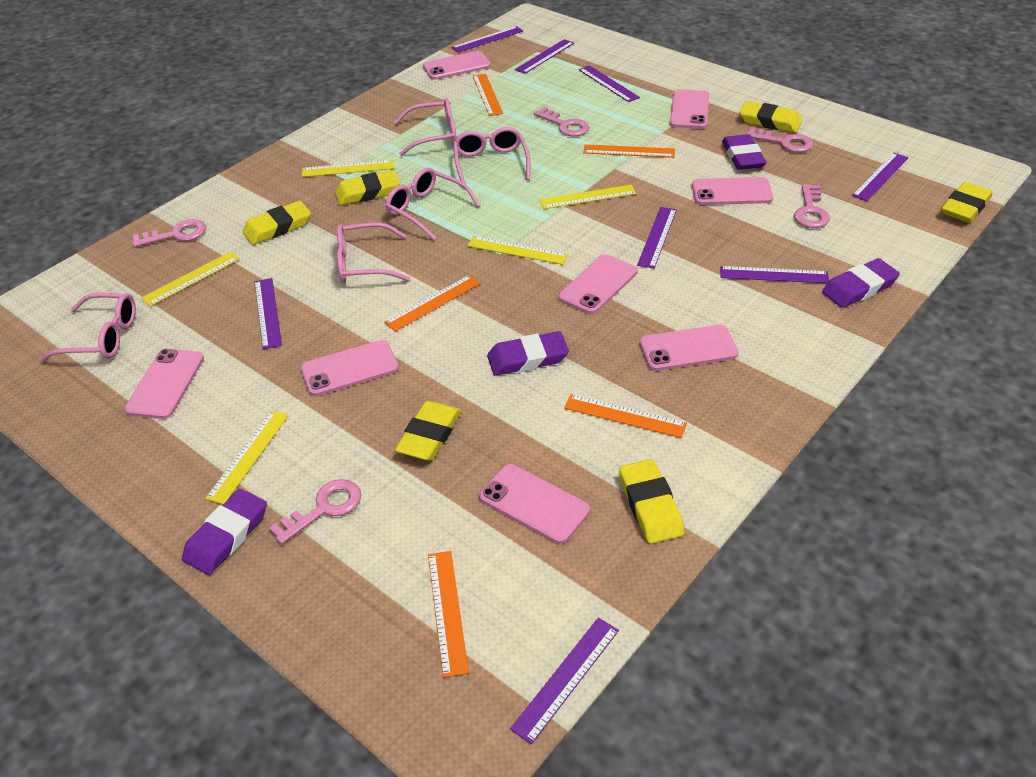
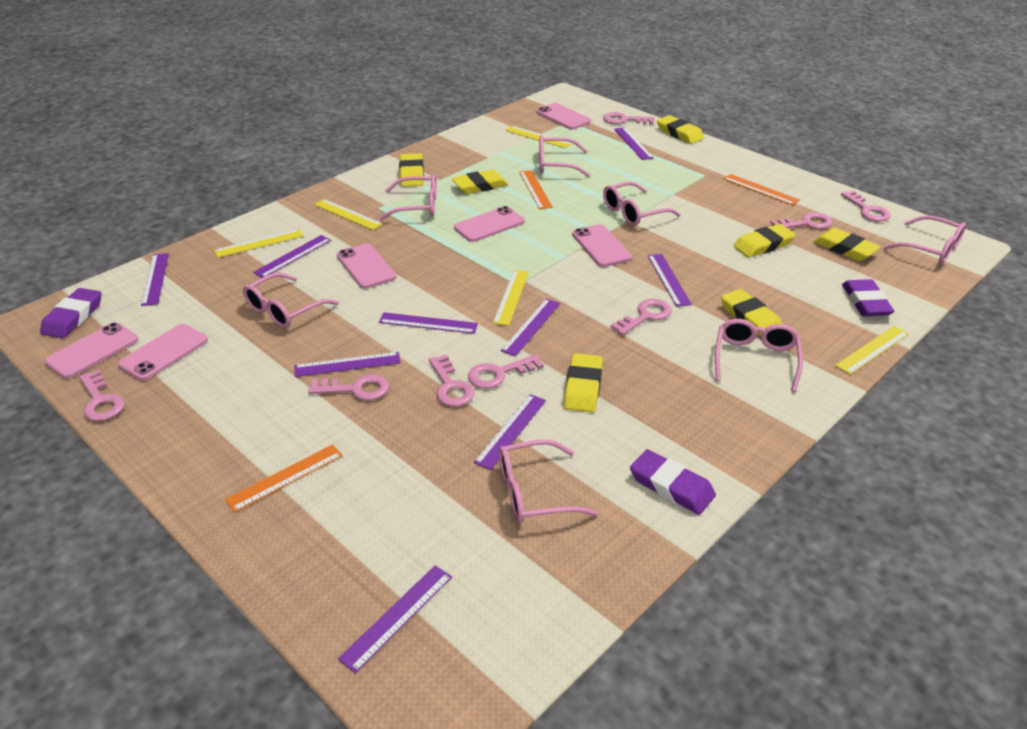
orange ruler: [384,275,480,331] [428,551,469,678] [473,74,503,116] [564,394,687,438] [583,144,675,158] = 5 -> [225,444,343,512] [519,170,553,209] [724,174,800,205] = 3
pink glasses: [39,293,136,362] [337,222,410,283] [385,168,480,240] [394,98,457,156] [453,127,530,184] = 5 -> [243,273,339,328] [379,174,437,221] [499,439,598,523] [539,135,590,177] [603,182,681,226] [715,319,803,392] [883,215,966,264] = 7
pink key: [132,219,206,247] [269,479,361,544] [534,107,589,136] [746,127,813,152] [794,184,830,228] = 5 -> [79,370,125,421] [308,374,389,401] [429,354,475,407] [468,354,544,389] [603,112,654,124] [610,299,672,335] [770,212,832,229] [841,190,891,222] = 8
pink phone: [124,349,204,419] [301,340,399,396] [423,51,491,80] [479,464,590,544] [558,254,638,314] [640,325,739,371] [670,89,709,129] [692,177,773,205] = 8 -> [45,322,138,379] [118,324,208,381] [337,243,396,289] [454,206,525,242] [536,103,591,130] [572,224,632,267] = 6
purple eraser: [182,489,267,575] [487,331,569,376] [722,134,766,170] [822,258,900,308] = 4 -> [40,288,101,338] [630,449,716,515] [842,279,894,316] = 3
purple ruler: [254,278,282,349] [452,26,523,53] [510,618,619,744] [515,39,574,74] [579,65,640,102] [637,207,677,269] [720,266,829,283] [852,152,908,201] = 8 -> [141,253,169,306] [253,235,331,278] [295,352,401,377] [338,565,452,673] [379,312,478,334] [474,394,546,470] [501,299,561,356] [614,127,654,160] [648,254,692,307] = 9
yellow eraser: [242,201,311,245] [335,170,400,205] [395,401,462,461] [619,459,684,544] [739,101,802,133] [941,182,992,223] = 6 -> [399,153,424,187] [452,169,508,194] [564,353,603,413] [657,115,704,144] [721,289,782,338] [733,224,796,258] [813,228,881,261] = 7

